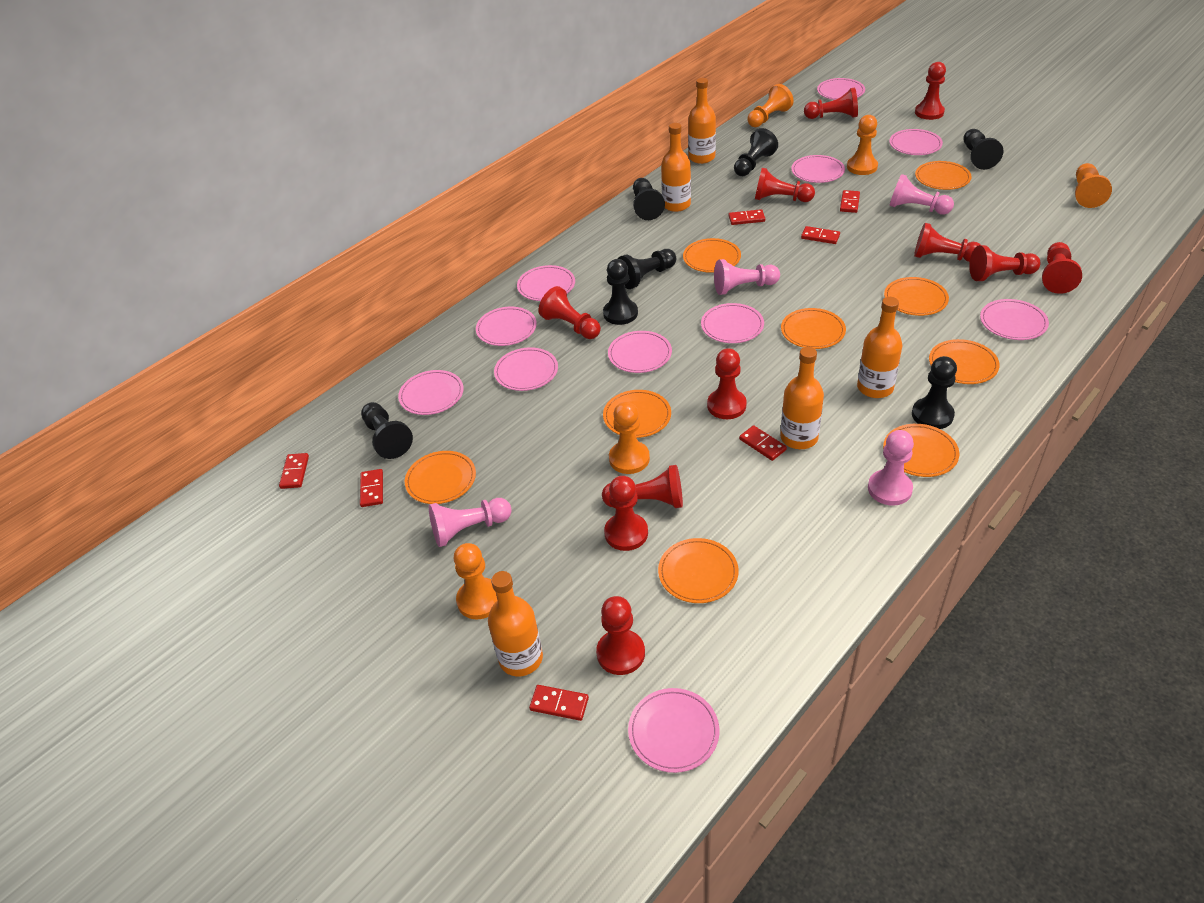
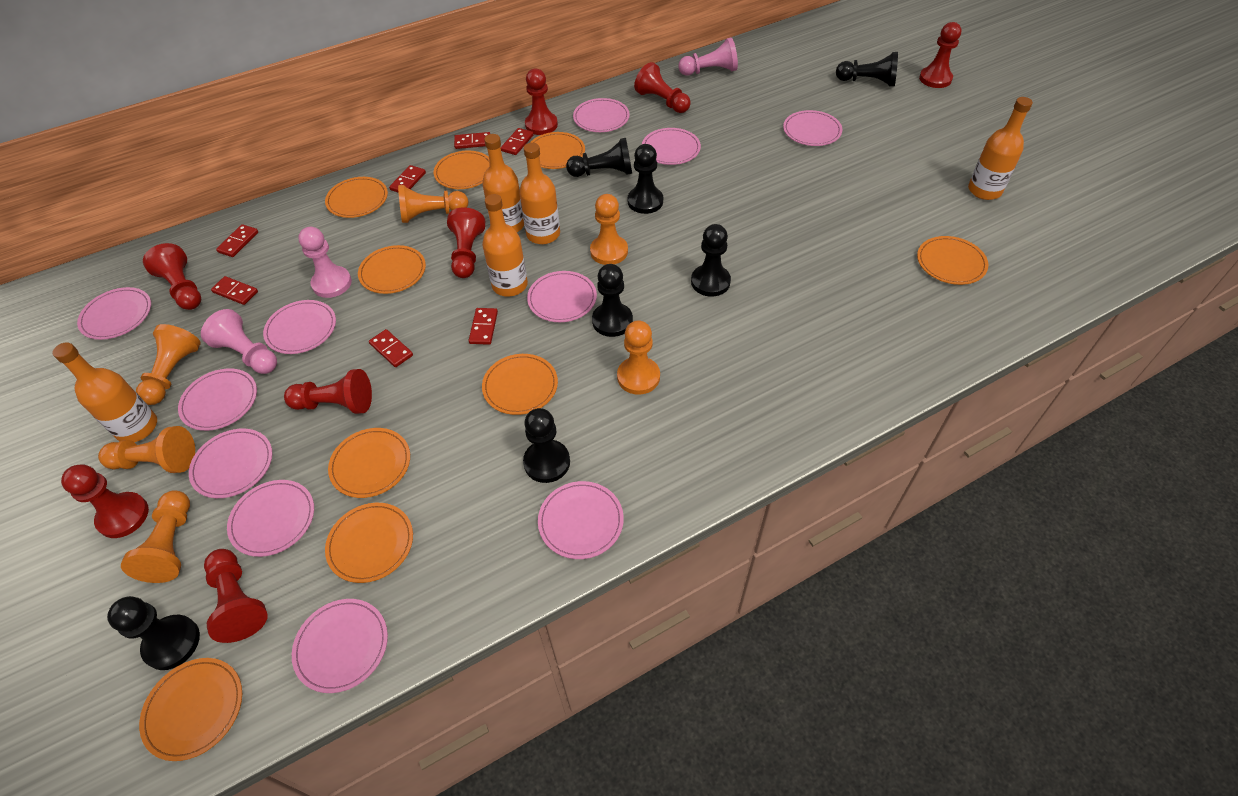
orange pawn: [454,543,497,619] [609,402,650,474] [747,84,794,127] [847,115,878,175] [1075,163,1112,208] = 5 -> [98,426,195,473] [121,490,190,583] [136,324,201,405] [398,185,468,223] [590,194,628,265] [617,320,660,395] = 6
pink pawn: [429,498,512,547] [714,259,780,295] [868,430,914,506] [890,174,954,215] = 4 -> [201,309,277,374] [298,227,352,298] [678,38,738,76] = 3
red pawn: [539,286,601,339] [596,596,645,675] [602,465,683,508] [604,476,648,551] [707,348,747,419] [755,168,815,202] [804,88,858,119] [914,223,981,262] [915,62,946,120] [969,245,1040,281] [1042,242,1082,294] = 11 -> [61,464,149,538] [143,243,201,310] [204,549,268,643] [284,369,372,414] [447,207,485,278] [525,69,558,135] [634,62,691,113] [919,22,961,88] = 8

